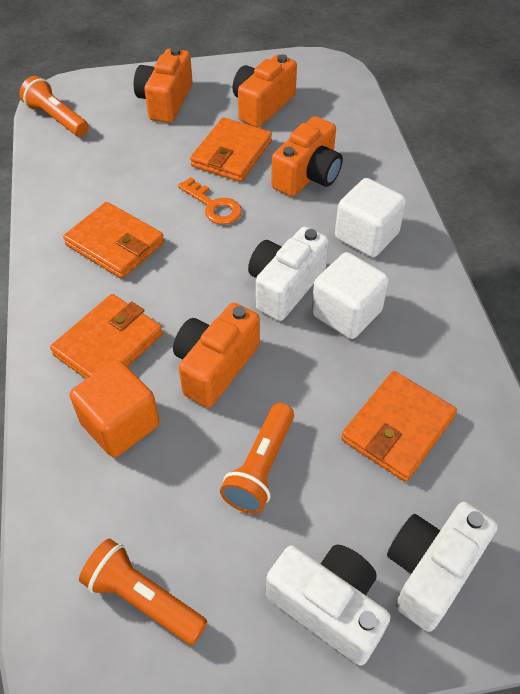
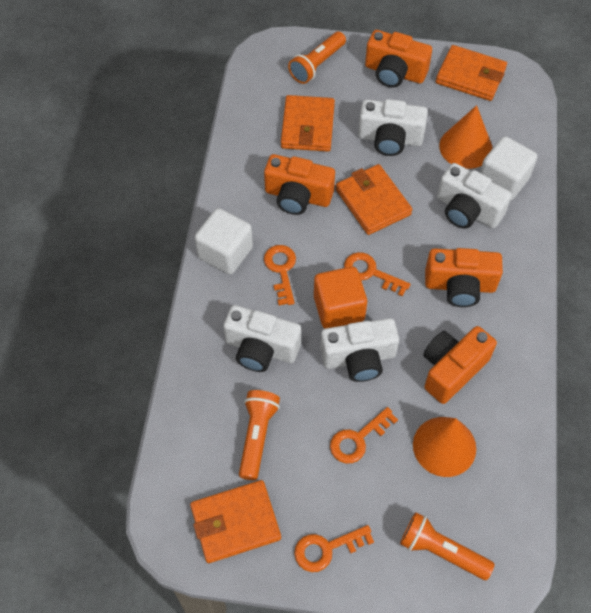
orange cone: none = 0 -> [413,417,476,477] [439,105,492,169] = 2
orange key: [178,177,242,224] = 1 -> [264,245,296,305] [294,525,374,572] [330,407,398,463] [344,252,411,296] = 4
white camera: [248,226,329,321] [266,545,391,665] [387,502,498,632] = 3 -> [224,305,301,372] [320,318,399,382] [358,99,428,156] [437,163,512,229] = 4

